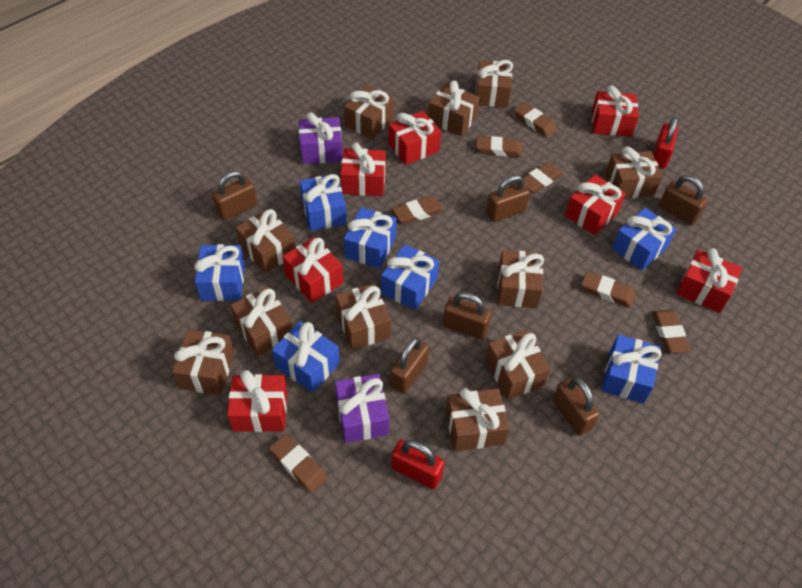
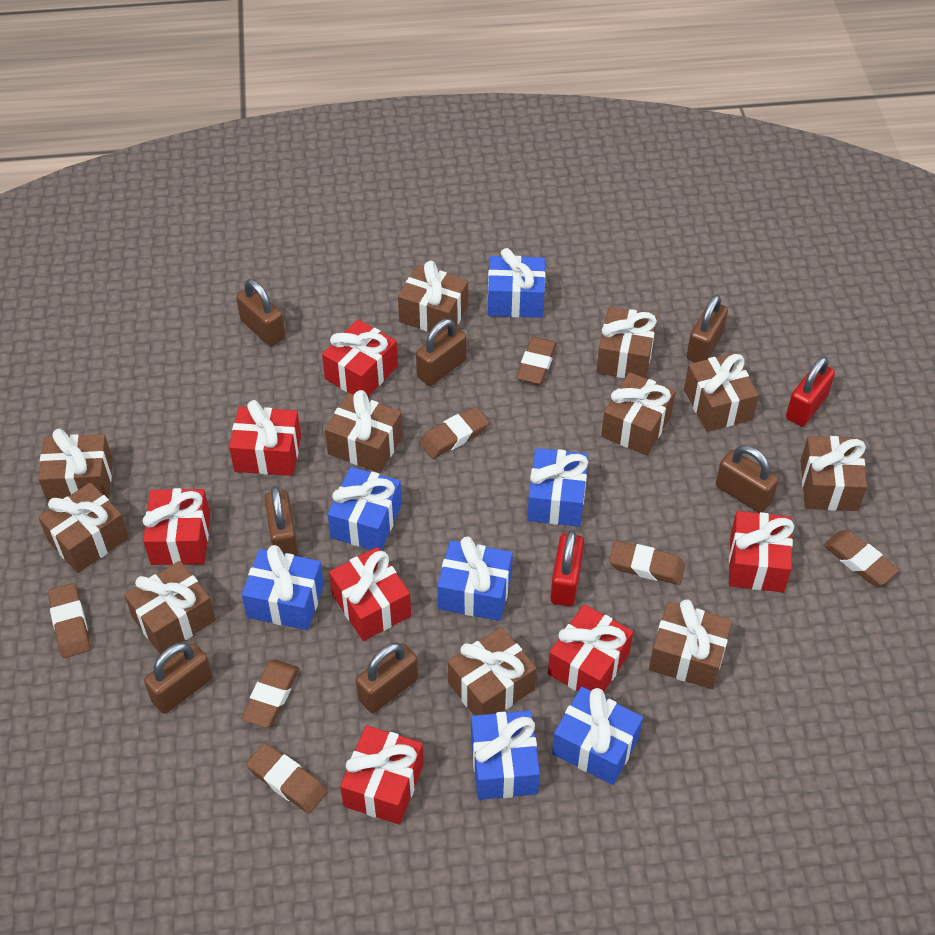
brown padlock: [212,171,257,221] [390,337,429,394] [443,292,491,340] [486,175,530,222] [553,377,600,436] [659,175,707,225] = 6 -> [144,642,213,714] [236,279,285,346] [264,486,298,556] [356,642,418,713] [416,319,467,386] [686,295,728,362] [716,445,779,513] = 7
purple gift: [299,112,343,164] [335,374,389,443] = 2 -> none = 0

